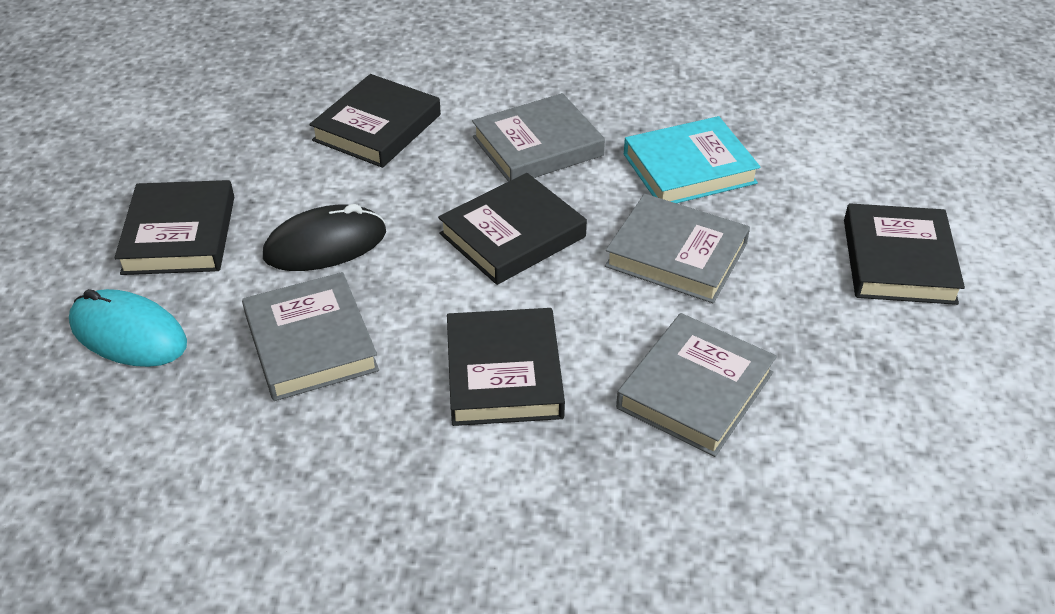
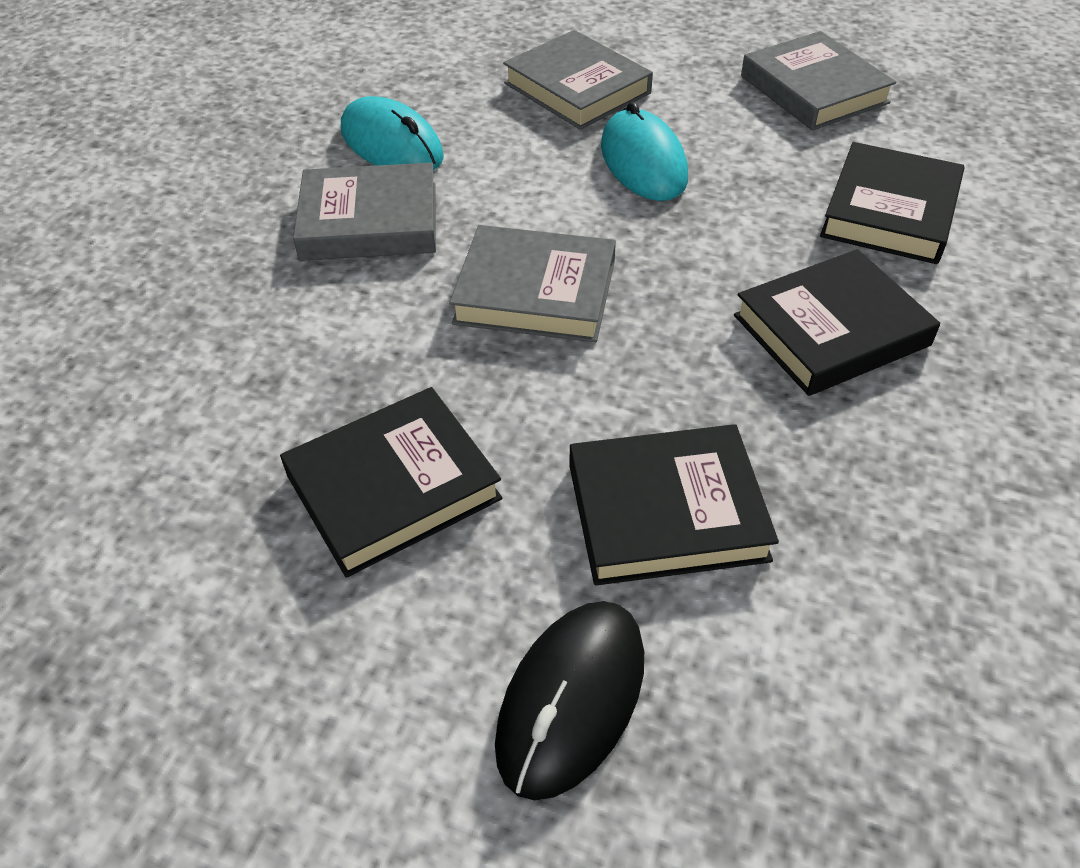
black book: [114,180,234,275] [309,74,441,168] [438,173,587,285] [447,308,565,426] [844,203,965,305] = 5 -> [280,387,503,578] [569,424,779,586] [734,249,940,396] [820,142,964,264] = 4
turquoise book: [624,116,761,203] = 1 -> none = 0
turquoise mouse: [69,289,187,367] = 1 -> [341,96,444,171] [601,102,688,201] = 2

